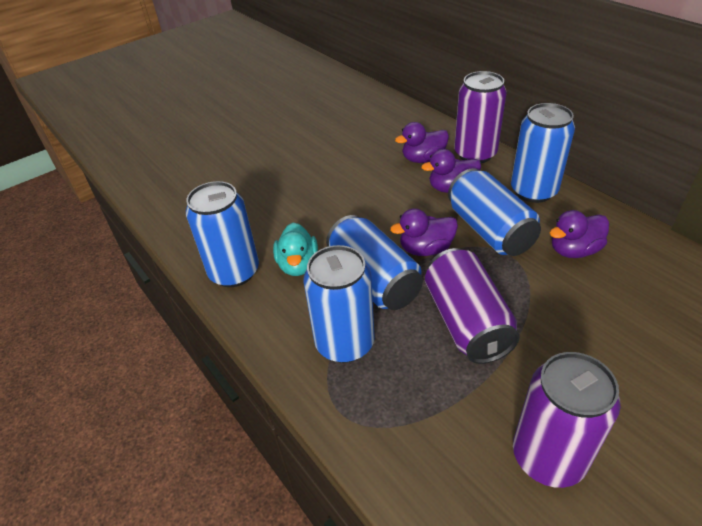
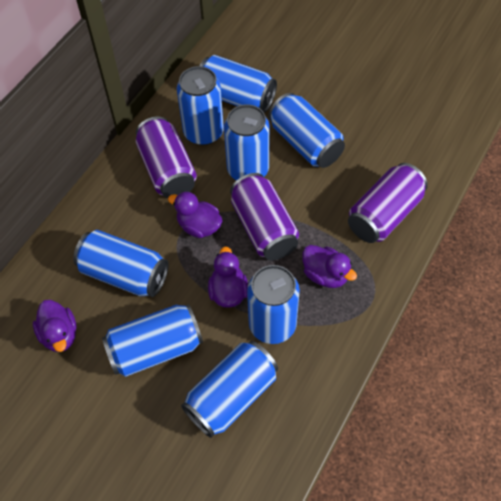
blue can: [186,181,259,287] [303,245,375,363] [326,215,423,310] [448,168,541,256] [511,103,575,203] = 5 -> [73,230,169,297] [102,304,203,377] [177,66,224,145] [181,341,278,438] [200,55,277,113] [224,104,270,181] [247,265,300,344] [269,93,345,168] = 8
turquoise duck: [273,223,318,276] = 1 -> none = 0

